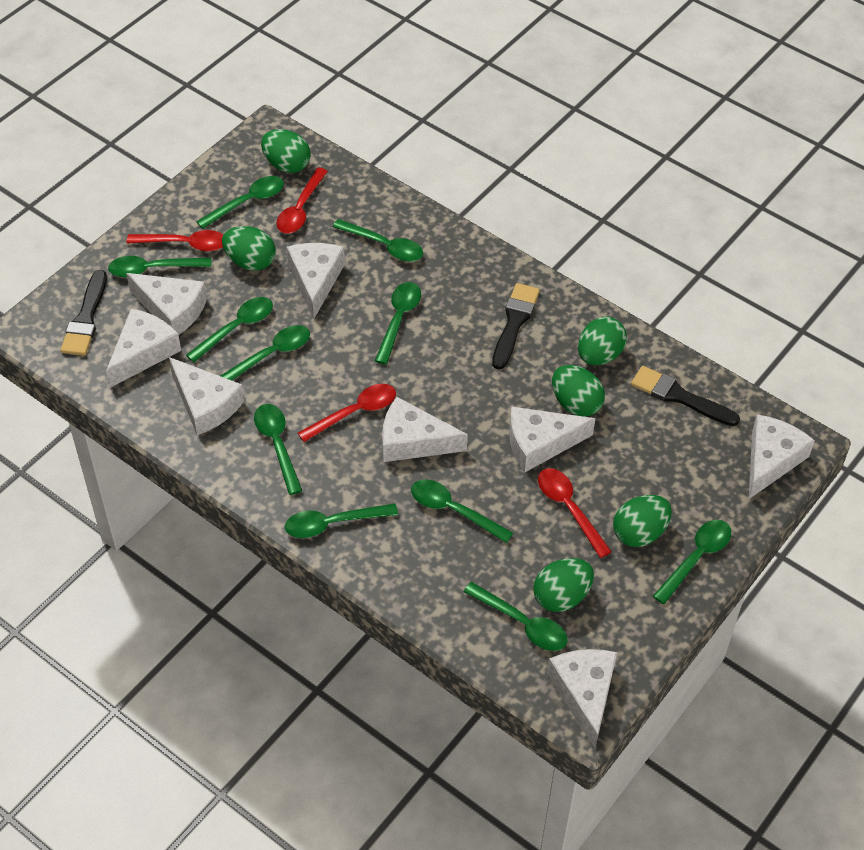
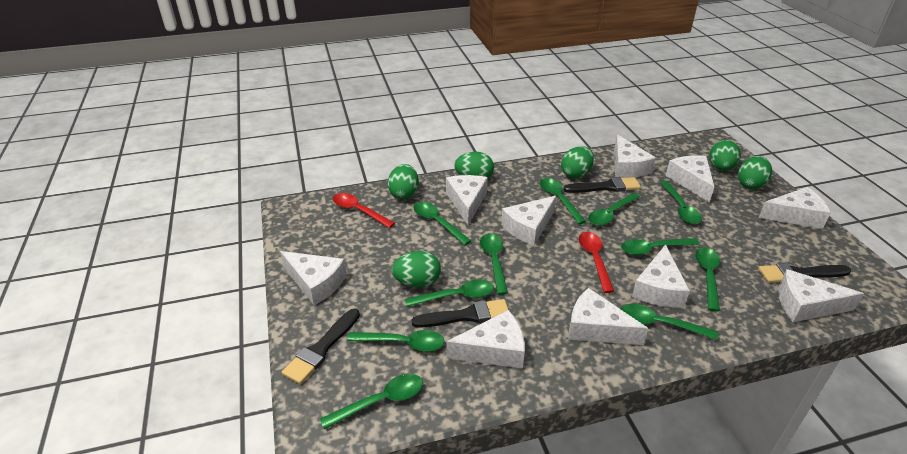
black brush: [61,270,107,356] [492,283,540,370] [631,366,740,426] = 3 -> [282,309,360,384] [411,299,508,328] [563,177,641,193] [758,263,851,283] = 4
red spoon: [127,230,223,251] [276,168,328,234] [298,384,396,442] [538,468,612,558] = 4 -> [333,193,395,228] [579,232,614,293] = 2
white cheese: [106,308,181,388] [126,273,207,335] [169,357,244,435] [286,243,345,319] [382,397,468,462] [509,406,596,472] [547,649,617,748] [749,414,815,499] = 8 -> [280,251,347,305] [446,175,488,225] [446,310,525,369] [501,196,556,245] [568,288,649,345] [614,134,656,178] [632,244,690,308] [666,155,714,202] [759,187,831,229] [778,269,864,322] = 10

